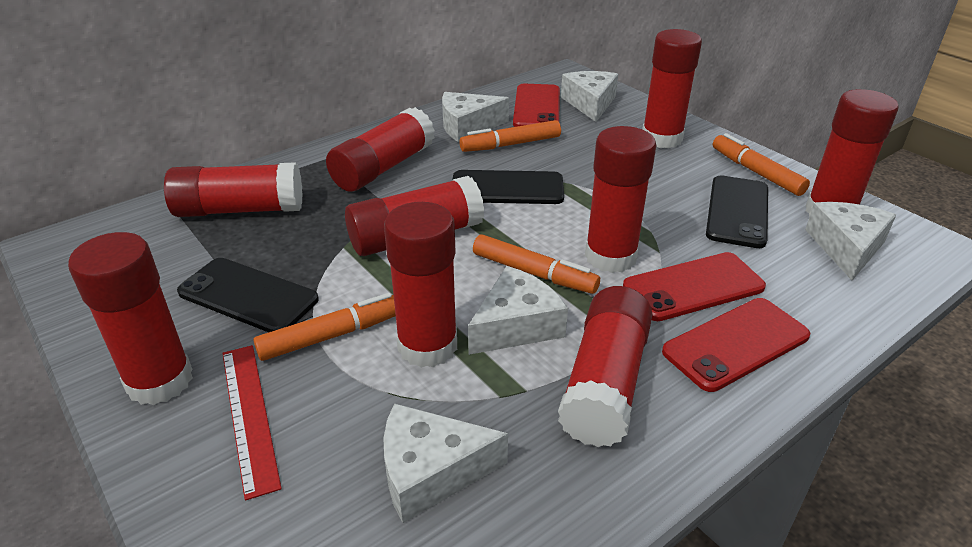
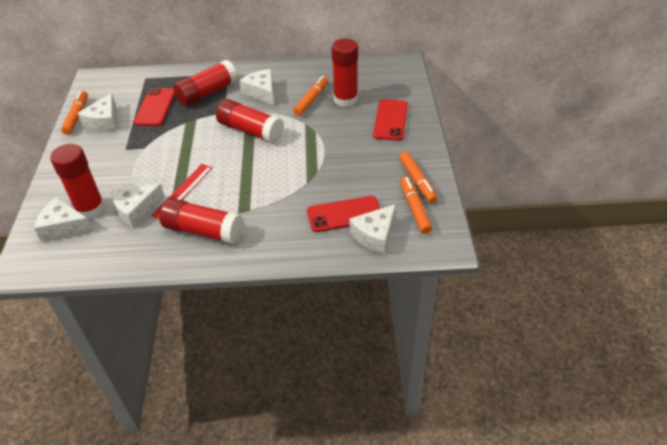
black phone: [177,258,319,332] [452,170,564,204] [706,175,768,248] = 3 -> none = 0
red glue stick: [68,232,193,405] [164,162,303,217] [326,107,435,192] [345,176,485,256] [384,202,457,368] [558,286,653,447] [585,126,656,273] [642,29,702,148] [806,89,899,216] = 9 -> [50,144,105,219] [160,198,243,244] [173,60,238,106] [216,99,284,143] [331,39,358,107] = 5

